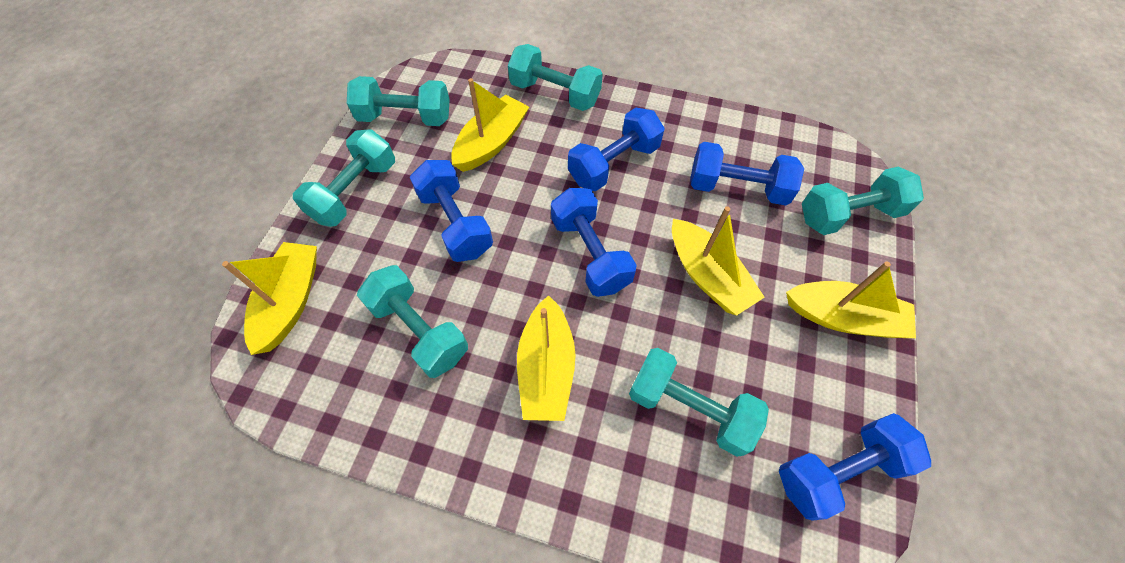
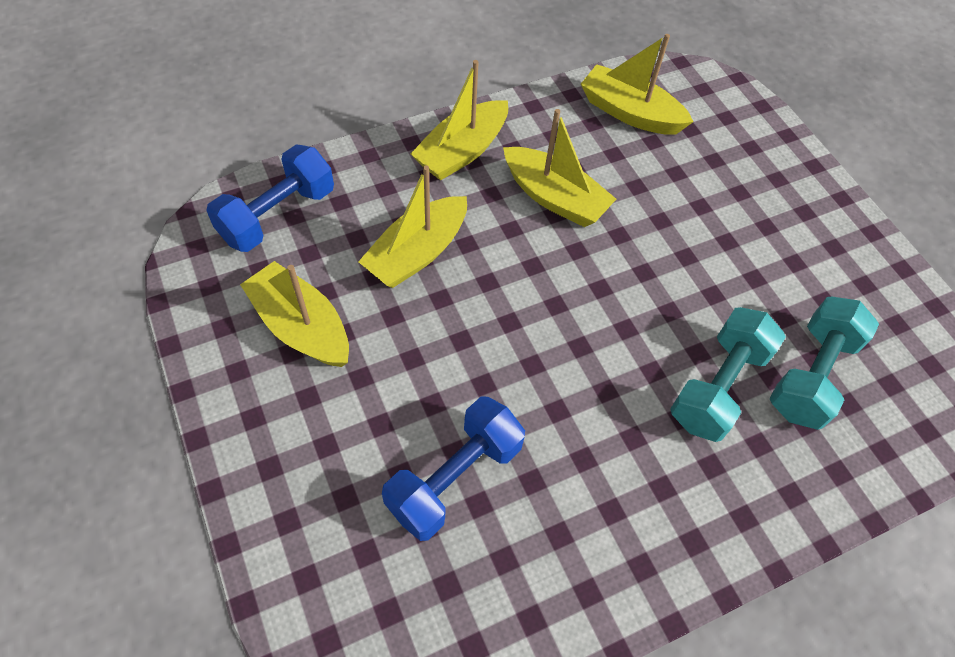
blue dumbbell: [410,160,493,262] [551,188,637,297] [568,108,665,191] [690,142,804,205] [779,413,931,521] = 5 -> [206,144,334,252] [382,397,525,541] = 2
turquoise dumbbell: [293,129,395,227] [347,76,450,126] [357,265,468,378] [508,44,603,111] [629,348,769,457] [802,167,924,235] = 6 -> [670,307,786,442] [770,296,879,430] = 2

